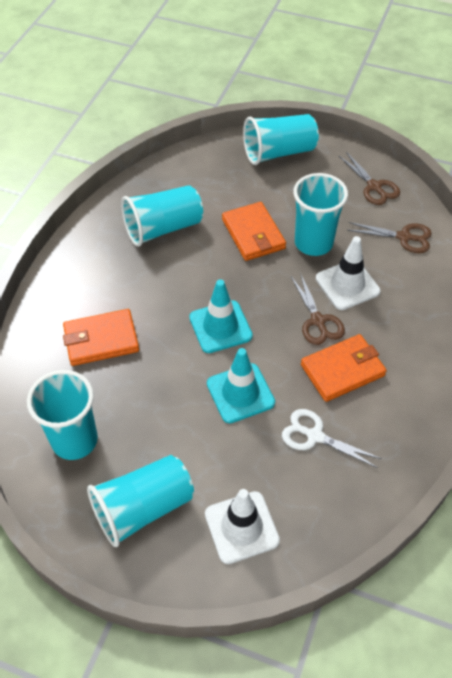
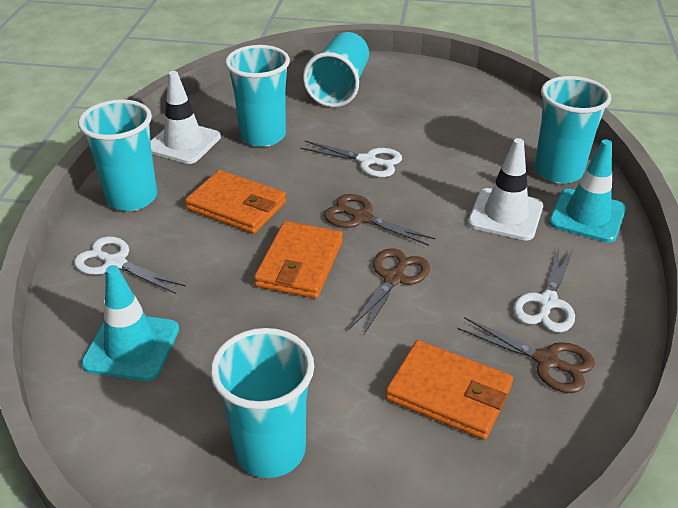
white scissors: [282,409,382,468] = 1 -> [74,236,186,294] [300,141,402,177] [513,248,575,333] = 3

